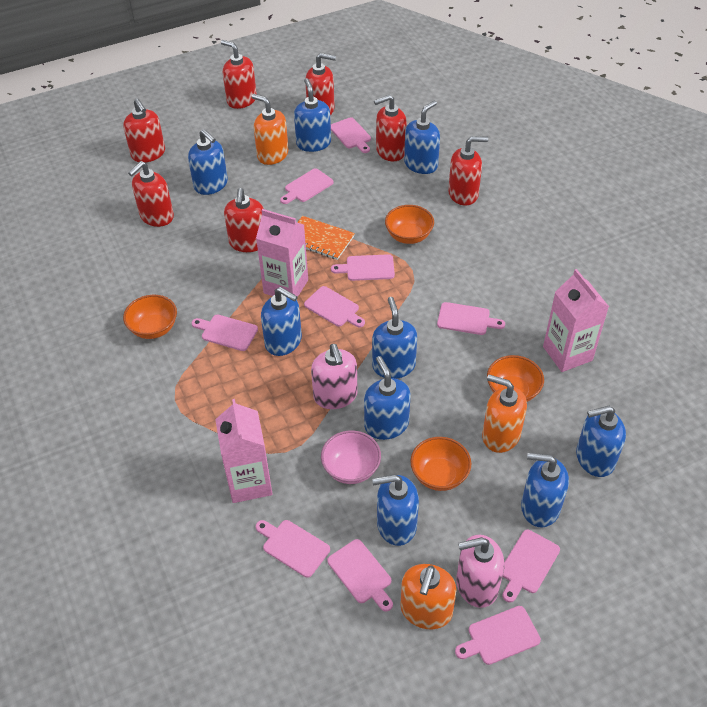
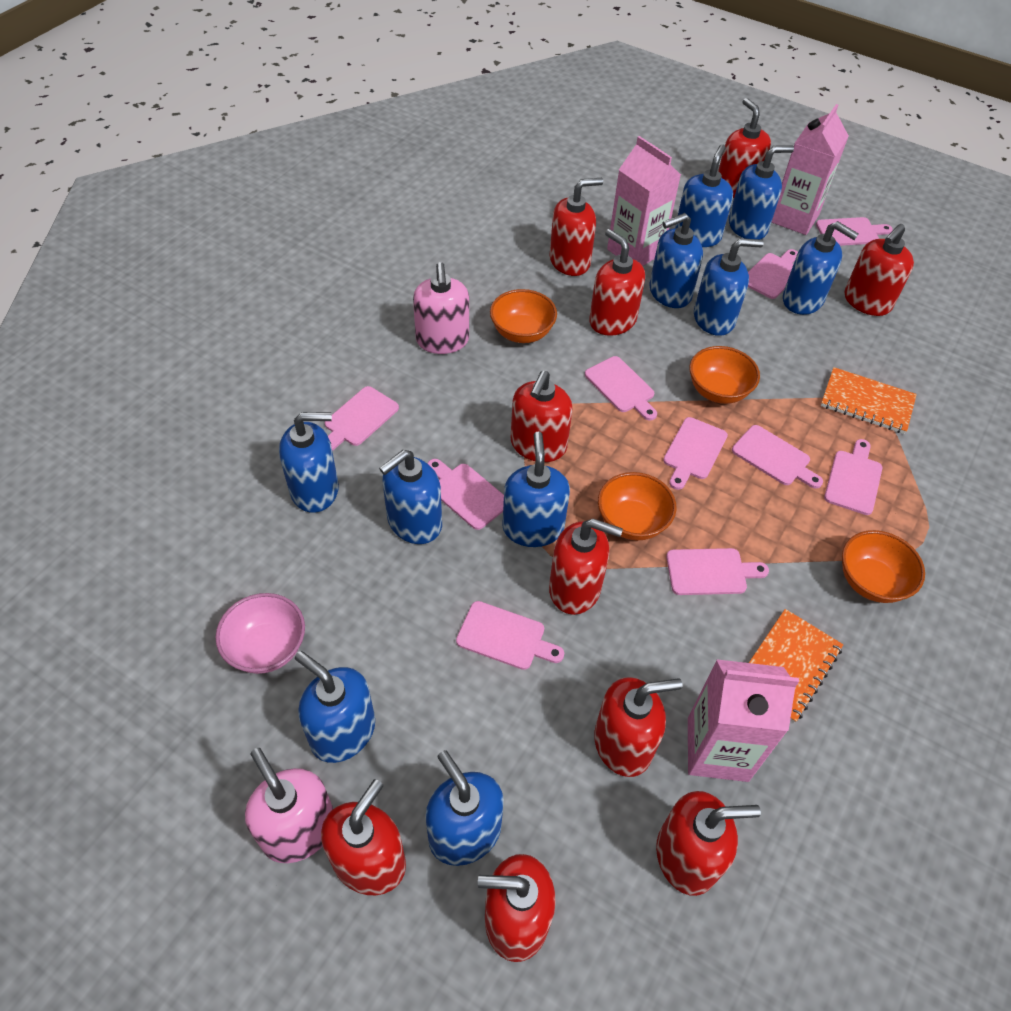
blue soap dispenser: [188,129,228,195] [261,287,302,356] [294,78,331,152] [364,356,411,440] [372,297,417,379] [372,474,419,546] [404,101,440,174] [521,453,569,527] [576,406,626,477] = 9 -> [279,412,339,513] [295,651,375,763] [379,450,442,544] [425,750,504,866] [502,431,570,547] [649,213,703,308] [675,145,733,247] [694,238,764,336] [729,145,794,239] [783,221,859,315] = 10
orange notebook: [297,216,355,260] = 1 -> [749,609,843,723] [821,367,917,434] = 2
orange soap dispenser: [252,94,289,165] [400,564,456,629] [482,375,527,453] = 3 -> none = 0
red soap dispenser: [123,98,165,163] [128,161,174,227] [221,40,257,109] [224,188,264,252] [306,53,336,115] [374,95,407,161] [448,136,488,206] = 7 -> [321,779,406,895] [478,854,556,962] [511,371,573,462] [549,178,603,276] [549,519,623,615] [589,229,645,336] [594,677,682,777] [656,791,761,896] [718,98,771,198] [845,224,914,316] = 10

